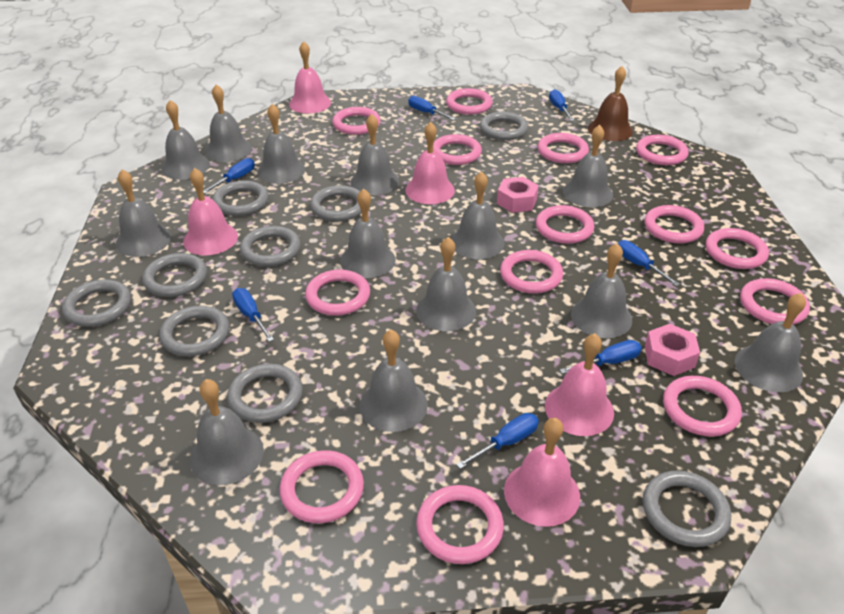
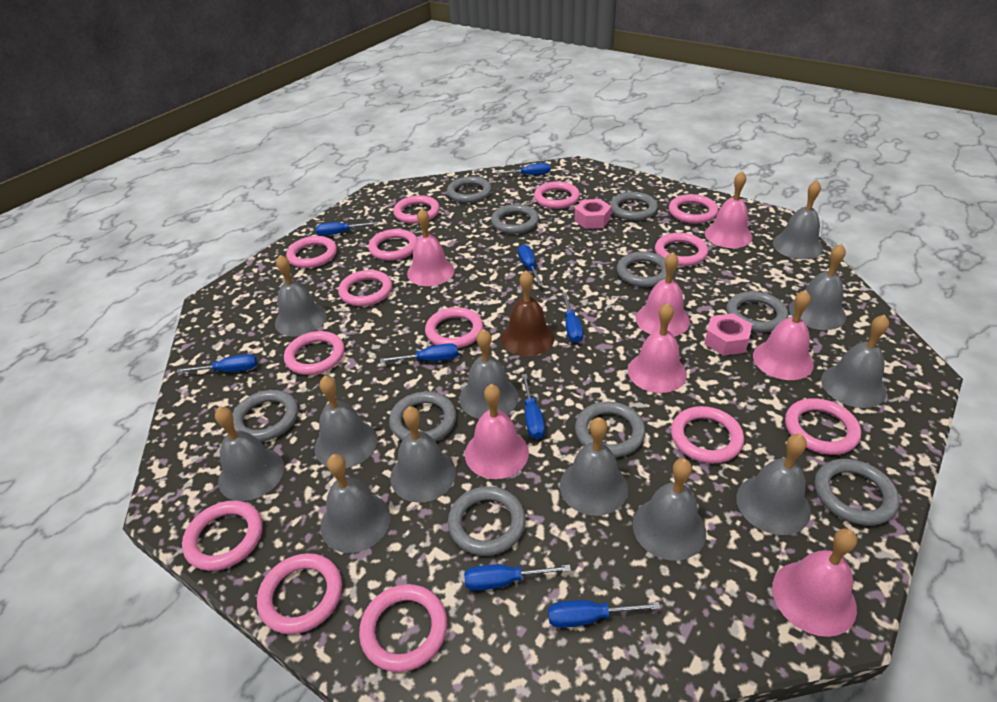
blue screwdriver: [203,158,255,194] [232,288,274,342] [408,96,456,120] [456,413,539,469] [549,89,574,121] [560,340,642,374] [618,240,680,286] = 7 -> [176,354,257,373] [316,222,377,236] [380,343,458,363] [464,564,571,591] [495,163,550,175] [518,245,543,286] [522,374,545,439] [548,600,660,628] [562,293,583,343] = 9
grey bell: [116,169,171,257] [161,100,210,180] [190,379,264,485] [205,84,252,162] [258,104,306,184] [340,188,396,278] [350,114,399,195] [359,330,428,432] [416,237,476,331] [451,171,504,259] [563,125,613,207] [571,243,632,338] [735,293,806,392] = 13 -> [215,407,284,501] [275,255,327,337] [314,376,377,468] [321,454,391,553] [390,406,456,503] [459,329,518,419] [560,417,628,516] [633,458,706,561] [737,434,811,535] [773,181,823,259] [789,244,846,330] [821,315,889,408] = 12
grey ring: [62,279,131,327] [142,253,207,297] [159,306,230,356] [212,180,269,216] [227,364,303,423] [240,226,301,267] [310,185,362,222] [480,112,528,140] [643,470,731,547] = 9 -> [232,390,298,442] [389,392,456,441] [447,176,492,203] [448,486,526,556] [491,204,539,234] [575,402,645,457] [610,192,658,221] [617,252,666,287] [726,291,788,332] [815,459,899,526] = 10
pink bell: [183,168,238,255] [289,41,331,113] [405,122,455,204] [504,418,580,527] [545,333,614,436] = 5 -> [407,208,455,286] [465,384,529,479] [628,303,687,393] [636,252,690,337] [705,171,752,248] [753,290,814,380] [772,529,857,637] = 7

